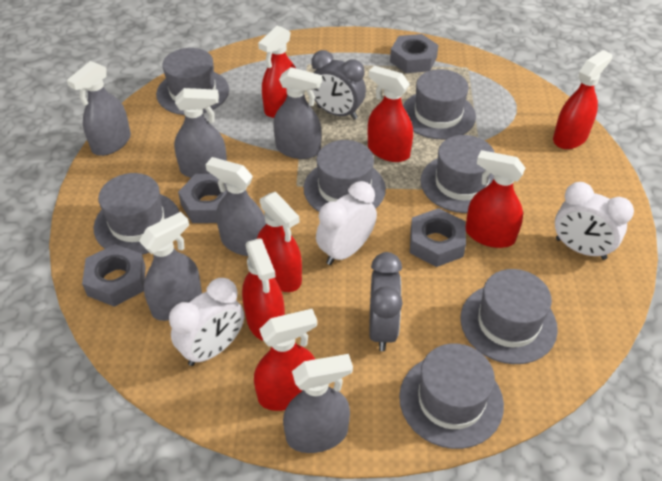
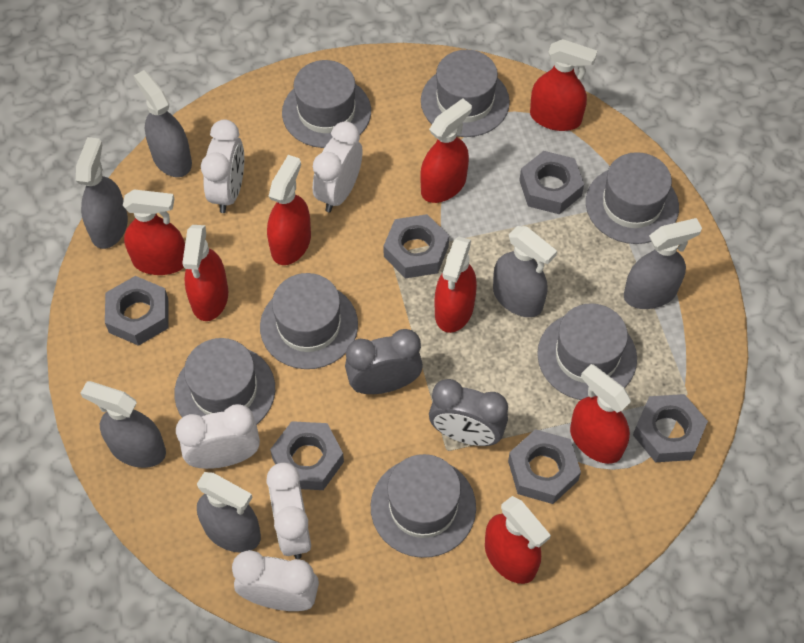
grey nut: [82,244,146,307] [178,174,228,223] [390,34,439,73] [410,208,466,267] = 4 -> [105,276,168,346] [270,421,344,490] [383,214,449,279] [508,429,581,504] [519,151,584,214] [633,394,708,463] = 6
red spray bottle: [242,238,285,341] [254,309,317,411] [257,192,302,292] [258,25,296,118] [368,66,413,162] [466,150,525,248] [553,50,612,149] = 7 -> [123,189,185,275] [182,225,228,321] [267,155,311,265] [420,98,472,203] [434,237,477,333] [485,496,551,584] [530,39,597,131] [570,364,631,464] = 8
white clock: [169,278,244,366] [316,181,377,265] [555,182,634,260] = 3 -> [176,404,260,469] [201,120,244,213] [232,550,319,611] [267,463,311,559] [313,121,363,212] = 5

